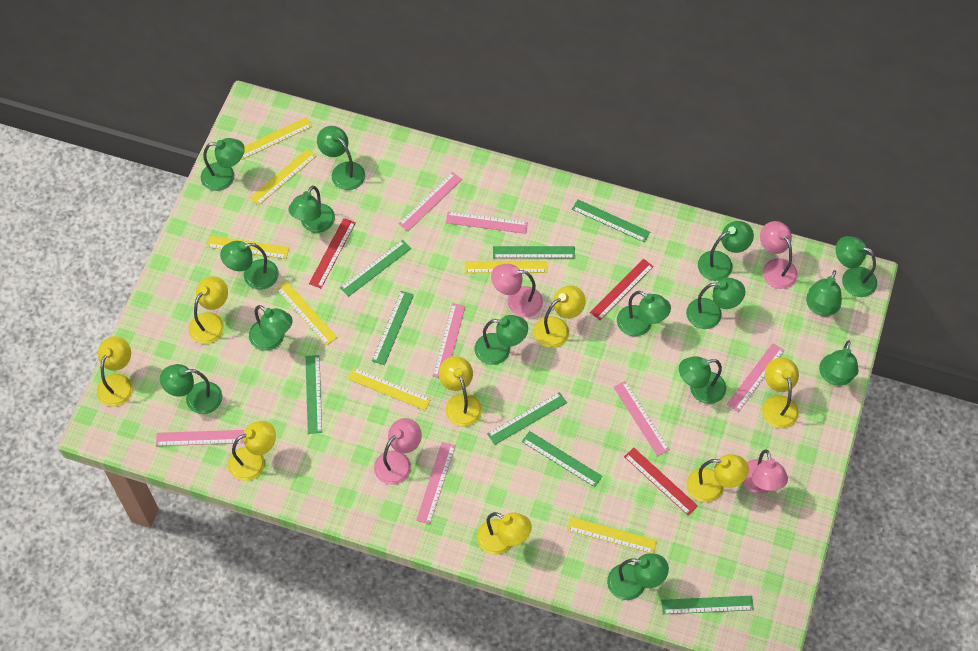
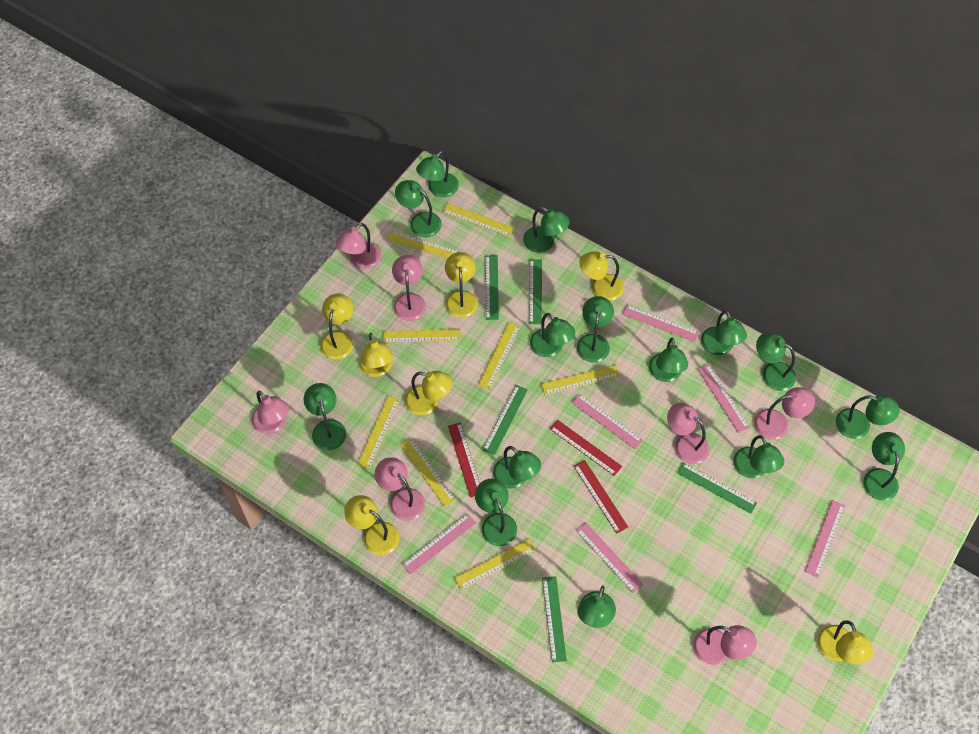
green ruler: [305,355,322,434] [340,240,411,297] [372,291,414,365] [487,392,567,445] [493,246,575,258] [522,431,602,487] [572,199,650,242] [661,596,754,614] = 8 -> [483,385,528,455] [485,255,499,320] [529,259,542,324] [542,576,567,662] [677,463,757,514] = 5
pink lamp: [374,418,422,485] [491,264,543,317] [742,450,788,494] [760,221,798,289] = 4 -> [251,391,289,434] [336,223,382,268] [375,457,425,521] [392,255,426,321] [667,403,710,464] [693,625,757,665] [754,387,815,440] = 7
pink ruler: [156,430,244,446] [398,172,462,231] [416,442,456,524] [433,303,465,378] [446,212,528,234] [614,381,670,456] [727,343,785,412] = 7 -> [402,513,476,575] [571,394,643,449] [576,523,643,593] [622,305,699,342] [698,364,750,433] [805,500,845,577] = 6
yellow lamp: [97,336,133,407] [189,276,228,344] [228,421,276,481] [439,356,482,426] [477,512,532,555] [534,285,586,348] [687,454,749,502] [762,357,799,428] = 8 -> [320,293,353,360] [344,495,399,555] [359,333,393,377] [405,371,453,416] [445,252,478,318] [579,251,624,301] [817,620,873,664] = 7
yellow ruler: [207,236,289,259] [241,117,312,160] [249,149,316,206] [276,281,337,345] [348,368,431,410] [465,261,547,273] [567,517,657,554] = 7 -> [357,396,400,469] [383,329,461,342] [387,230,460,259] [400,438,456,507] [442,203,514,237] [454,539,536,590] [478,322,520,389] [541,365,620,395] = 8

